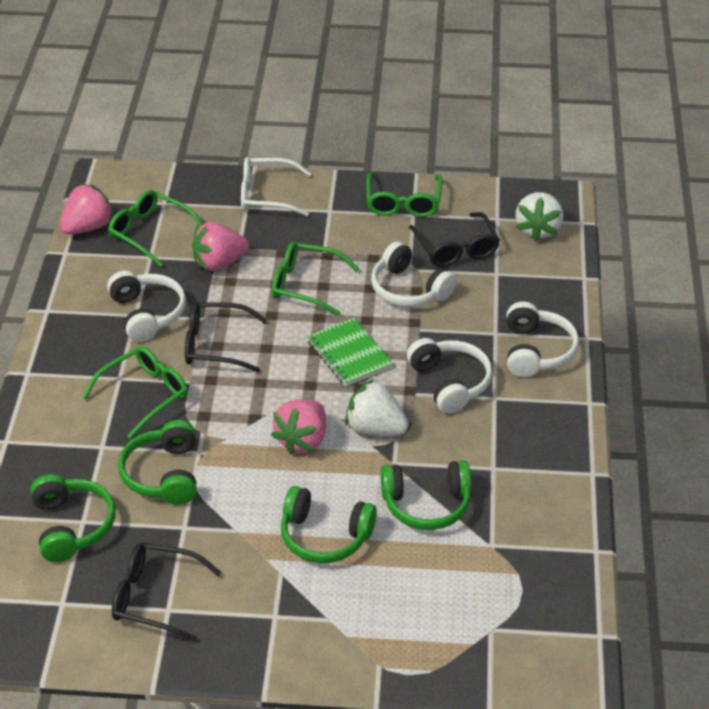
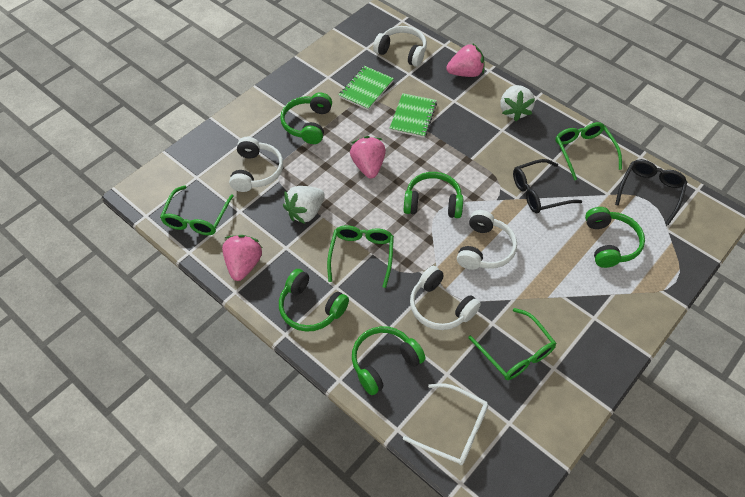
black glasses: [112,543,221,641] [185,302,267,372] [409,212,500,267] = 3 -> [513,159,582,213] [615,159,687,225] = 2
green headphones: [31,474,116,562] [118,420,197,505] [281,486,377,563] [381,460,471,530] = 4 -> [279,269,349,332] [280,92,332,144] [352,326,426,395] [404,172,463,218] [585,207,645,268] = 5
green notebook: [307,318,393,386] = 1 -> [339,66,394,110] [390,93,437,138] = 2

